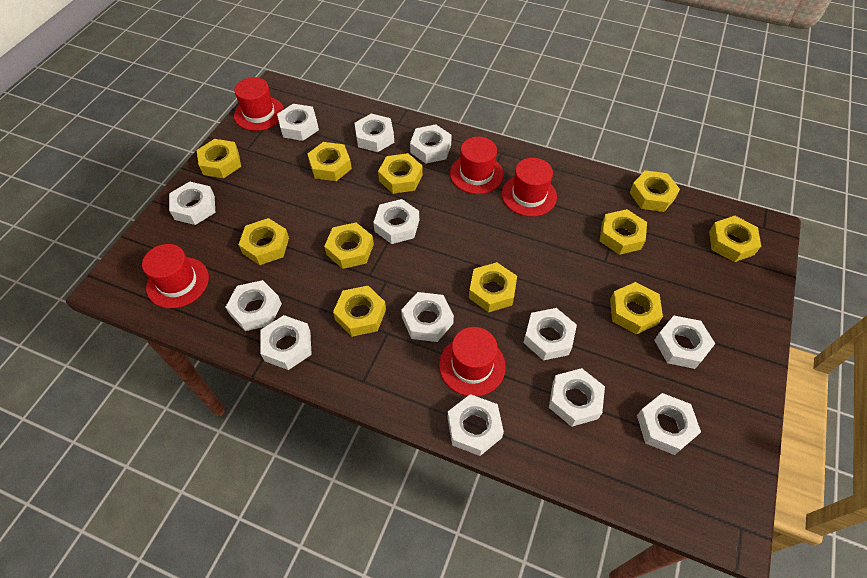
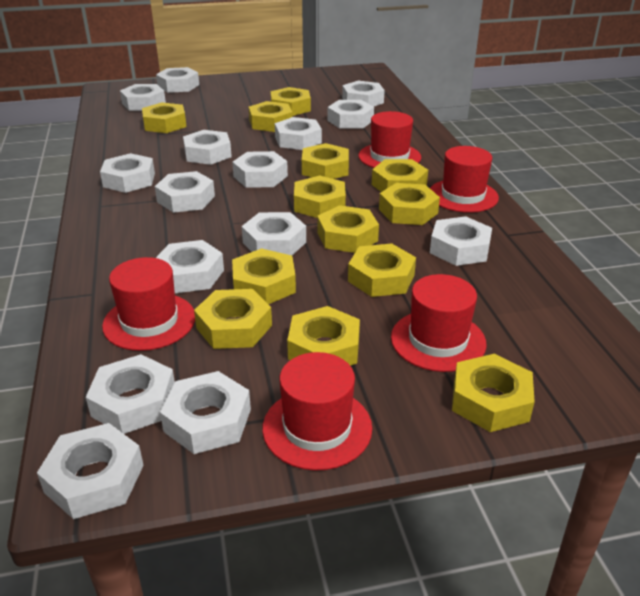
white nut: [169,182,215,225] [226,280,282,331] [260,315,312,370] [277,104,319,141] [354,114,394,152] [373,199,419,244] [401,292,454,342] [410,124,452,164] [448,394,504,456] [523,308,577,360] [549,368,605,427] [637,393,701,455] [654,316,715,369] = 13 -> [37,423,144,519] [86,354,175,434] [100,153,155,193] [120,84,166,111] [155,171,215,213] [156,67,199,93] [156,240,224,293] [160,371,251,454] [183,130,232,165] [232,151,288,188] [242,212,306,255] [275,117,322,150] [327,100,374,129] [342,81,385,107] [430,216,492,266] = 15
yellow nut: [197,139,241,178] [239,218,289,265] [307,142,352,181] [324,222,374,269] [333,286,386,337] [378,153,423,194] [469,262,517,312] [600,209,647,255] [610,282,663,335] [629,170,680,212] [709,216,761,262] = 11 -> [142,102,187,133] [194,289,272,349] [232,248,296,304] [249,101,293,132] [271,87,311,116] [287,306,360,366] [294,176,346,218] [302,143,349,179] [317,205,379,253] [348,243,416,297] [372,159,428,192] [379,183,440,225] [452,354,535,432] = 13

